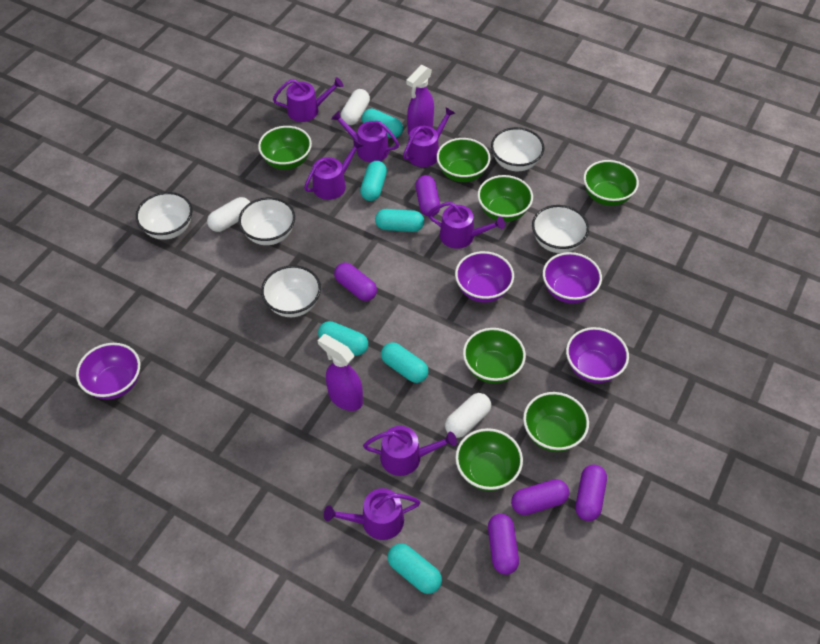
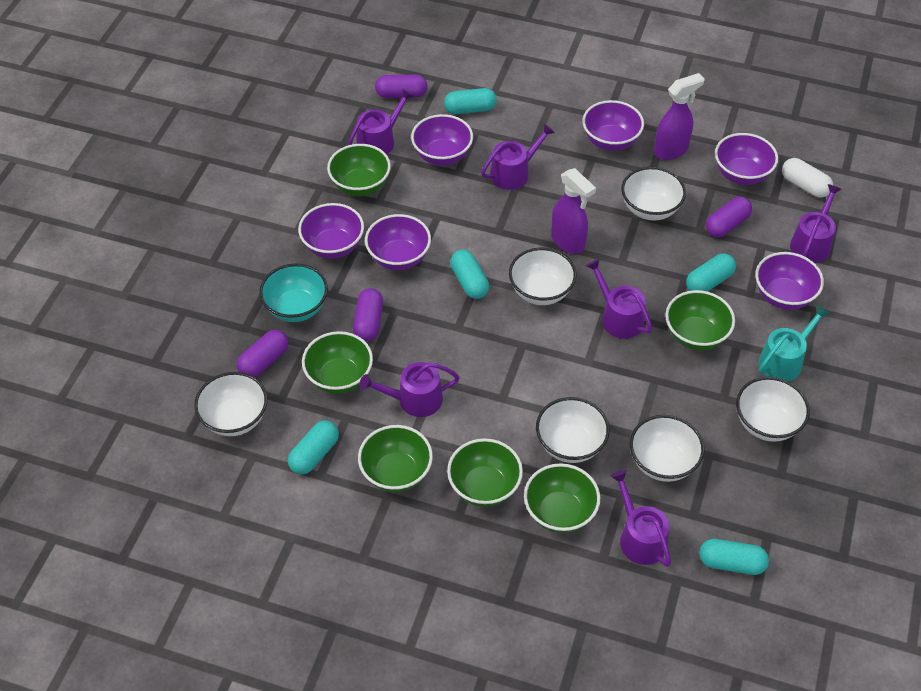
green bowl: [258,126,312,170] [437,138,491,182] [455,428,523,491] [463,328,526,384] [477,175,533,222] [523,392,589,452] [583,160,639,206] = 7 -> [302,331,373,394] [327,144,391,196] [358,425,433,492] [447,438,523,507] [524,463,600,533] [665,290,735,350] = 6
purple bowl: [76,343,140,399] [455,251,514,303] [543,252,602,304] [566,327,629,383] = 4 -> [298,203,364,259] [365,214,431,270] [411,114,473,165] [582,100,644,151] [715,133,778,185] [755,252,824,310] = 6
purple capsule: [334,263,377,301] [415,175,440,216] [488,514,519,575] [511,479,569,515] [575,465,607,521] = 5 -> [237,330,288,377] [353,288,383,341] [375,75,427,98] [706,197,752,237] = 4
purple watering can: [273,77,343,122] [304,139,363,200] [324,488,420,540] [331,111,399,162] [363,426,457,476] [403,107,455,167] [428,202,505,249] = 7 -> [348,89,413,155] [359,362,460,417] [481,124,555,190] [586,259,652,339] [611,470,671,567] [790,184,841,263] = 6
turquoise bowl: none = 0 -> [259,263,328,322] = 1
turquoise capsule: [318,321,368,356] [360,161,387,201] [362,109,403,138] [375,209,424,232] [381,342,428,383] [387,543,442,594] = 6 -> [288,421,339,474] [444,88,497,114] [450,250,489,299] [686,253,736,292] [700,539,769,575] = 5
turquoise watering can: none = 0 -> [759,305,830,381] = 1
white bowl: [135,192,192,240] [238,197,295,245] [261,265,321,317] [491,127,545,171] [532,205,589,253] = 5 -> [194,372,268,436] [509,247,576,305] [536,397,610,463] [621,167,686,220] [630,415,705,482] [736,377,810,442] = 6
white capsule: [207,197,250,232] [341,89,370,125] [445,393,491,438] = 3 -> [782,158,833,198] = 1

